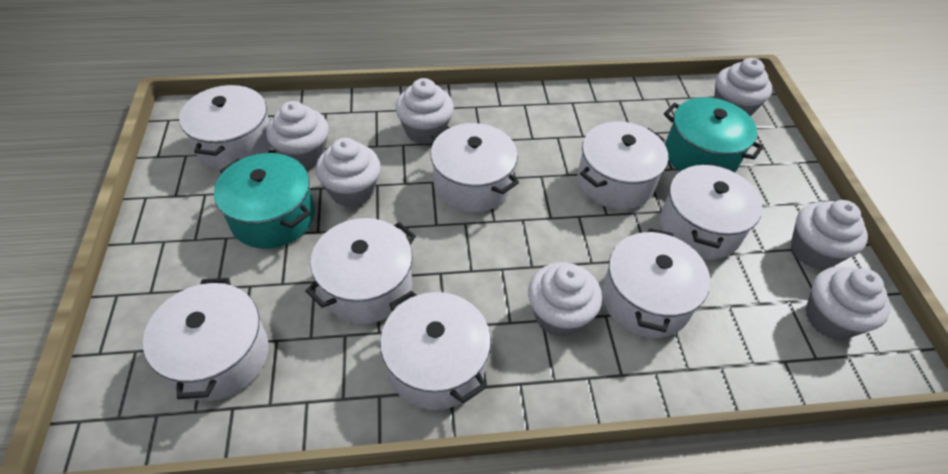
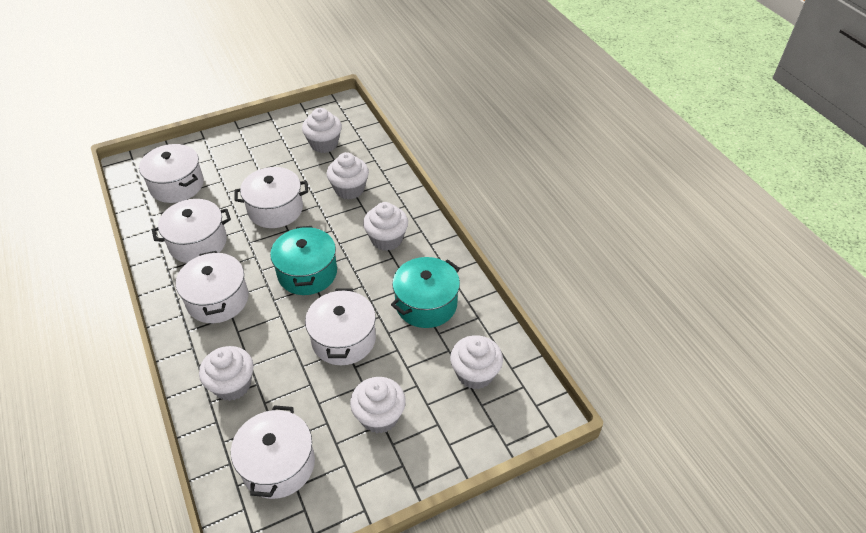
white cupcake: [266,101,328,169] [316,138,381,207] [395,78,454,145] [528,262,602,337] [714,58,772,116] [791,200,868,270] [805,267,891,340] = 7 -> [199,346,254,401] [302,108,342,153] [327,152,369,199] [350,377,406,433] [363,202,408,251] [450,335,503,389] = 6
white pot: [143,278,268,401] [179,84,272,170] [305,218,416,324] [380,291,491,410] [431,123,519,213] [578,121,668,210] [602,228,710,338] [660,163,762,259] = 8 -> [139,144,204,203] [152,199,231,263] [176,251,248,323] [231,405,315,499] [235,167,308,228] [305,288,376,365] = 6

